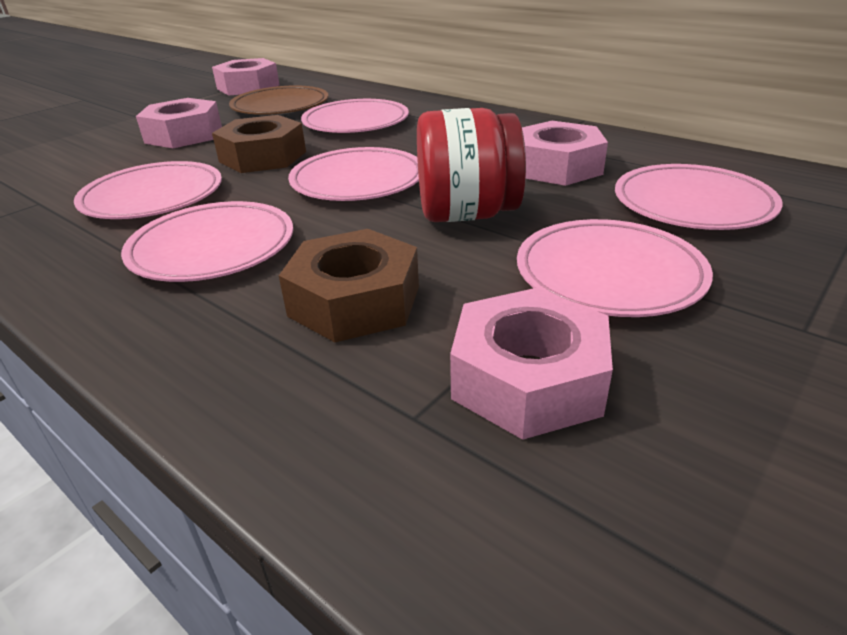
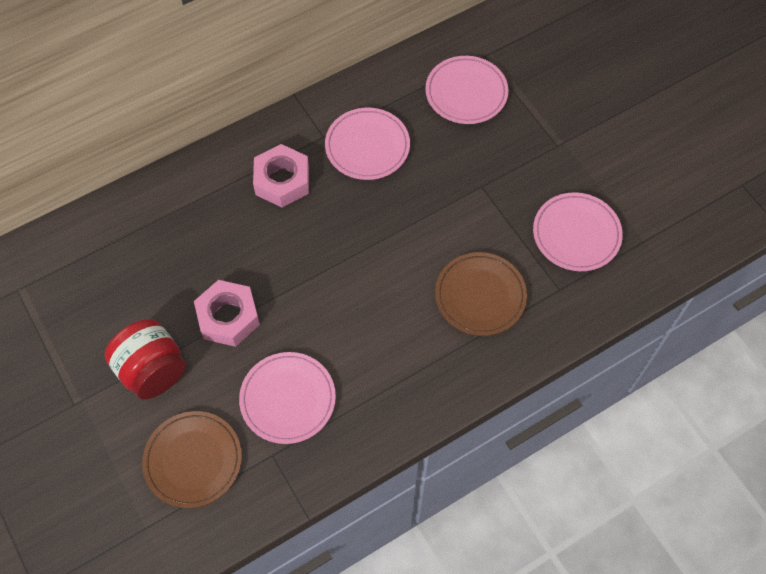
brown nut: [212,115,306,173] [279,229,419,342] = 2 -> none = 0
brown plate: [229,85,328,115] = 1 -> [142,411,242,508] [435,252,527,336] = 2
pink nut: [136,98,222,148] [212,58,280,96] [450,288,613,440] [522,121,608,186] = 4 -> [194,280,260,347] [253,144,309,208] = 2
pink plate: [74,161,222,219] [121,201,293,282] [288,147,419,201] [301,99,409,133] [517,219,713,317] [615,164,782,230] = 6 -> [239,352,336,444] [325,108,410,180] [425,56,508,124] [533,192,623,271] = 4

